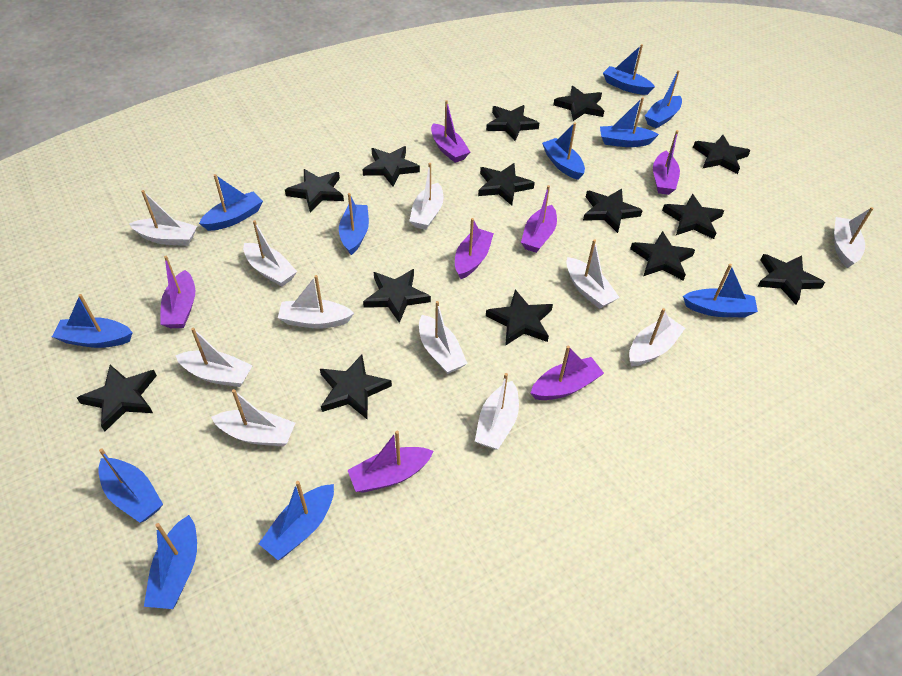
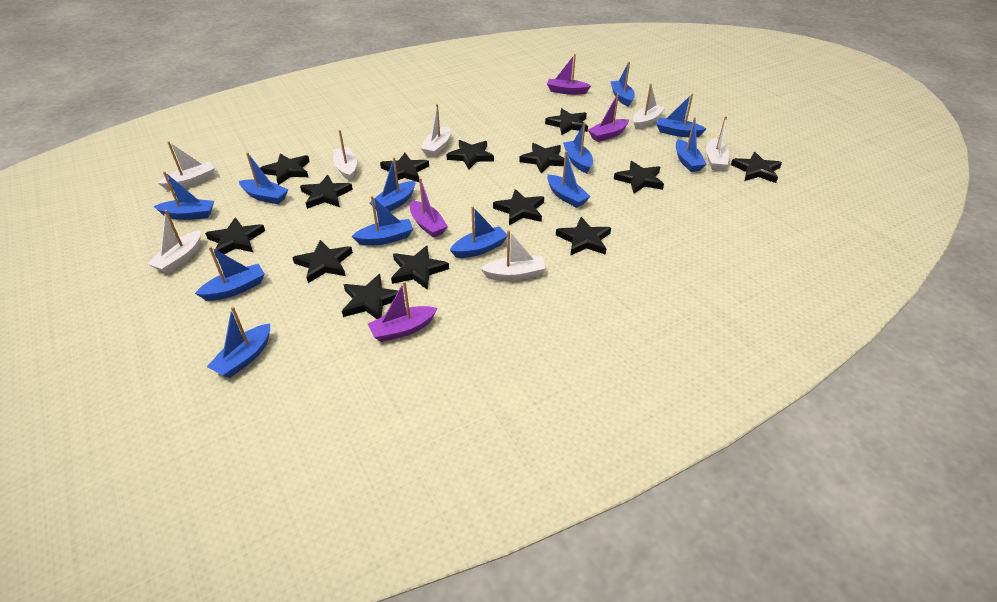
blue boat: [52,294,133,348] [98,448,163,523] [144,515,197,609] [199,174,263,231] [259,481,334,560] [339,193,369,255] [542,123,585,180] [600,97,659,147] [603,44,655,95] [645,70,682,128] [683,264,758,317] = 11 -> [154,171,214,220] [195,246,265,301] [207,306,270,378] [239,152,288,204] [352,196,413,246] [370,157,415,212] [450,206,507,258] [547,151,591,208] [563,123,593,173] [610,61,635,107] [657,94,706,137] [676,117,707,172] = 12
purple boat: [160,256,195,328] [347,431,434,493] [431,100,470,163] [455,218,494,279] [521,185,557,253] [531,346,604,400] [653,130,680,195] = 7 -> [368,281,437,342] [410,178,448,238] [547,54,591,95] [588,93,629,142] = 4
white boat: [129,190,197,246] [175,328,253,387] [211,389,295,446] [243,220,297,287] [278,275,354,329] [409,163,443,230] [419,301,468,374] [475,373,519,450] [566,239,620,309] [629,308,685,366] [834,207,874,268] = 11 -> [148,210,201,274] [158,141,215,190] [333,130,357,181] [421,104,450,157] [481,230,546,281] [633,84,665,129] [706,116,729,171] = 7

